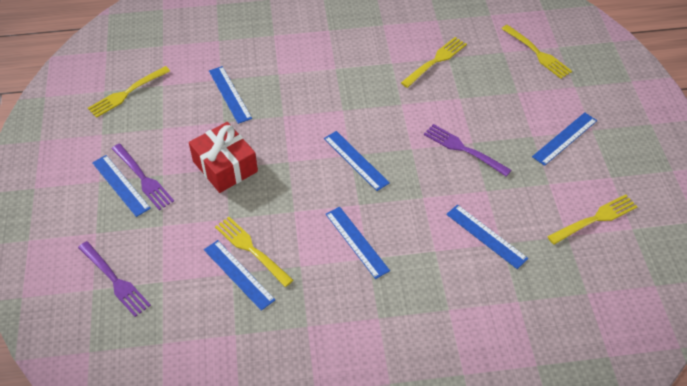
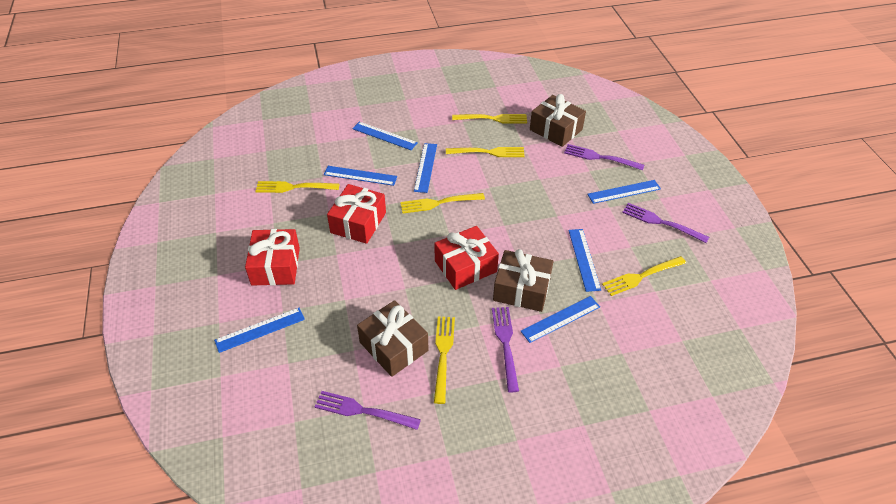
brown gift: none = 0 -> [357,300,429,377] [493,249,554,312] [530,94,586,147] = 3
purple fork: [78,241,151,317] [112,144,174,210] [424,124,511,177] = 3 -> [315,391,421,430] [492,307,519,392] [564,144,644,171] [622,203,709,243] = 4
red gift: [189,122,258,193] = 1 -> [245,229,300,285] [327,184,386,244] [434,226,499,290] = 3
yellow fork: [88,66,170,118] [215,217,293,287] [401,37,467,88] [502,25,572,79] [547,194,637,245] = 5 -> [255,181,339,193] [400,193,485,213] [434,316,455,404] [446,147,525,157] [452,114,527,124] [602,256,686,296] = 6

